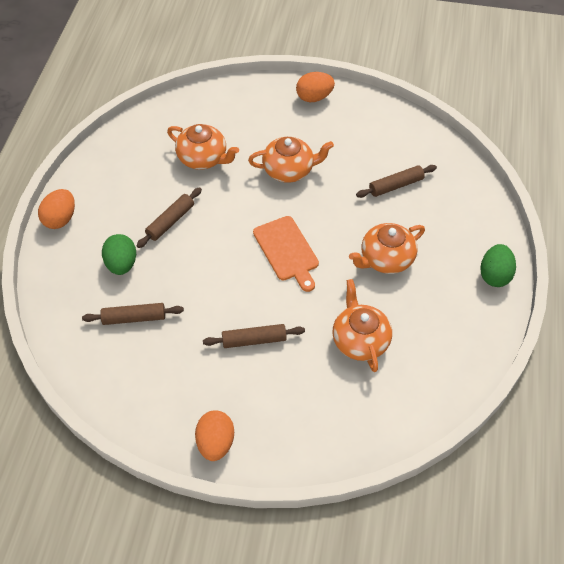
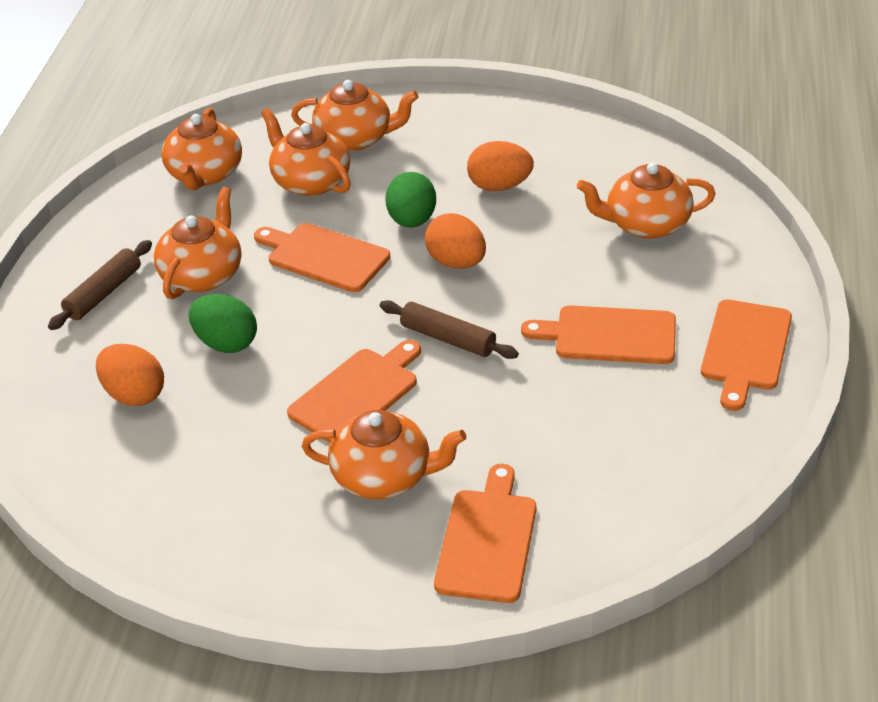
brown rolling pin: [82,303,184,325] [136,187,202,248] [203,324,305,348] [356,165,437,198] = 4 -> [48,240,152,330] [380,300,519,359] = 2
orange cutting board: [253,216,319,292] = 1 -> [254,223,390,292] [287,340,421,443] [434,464,536,603] [521,305,676,364] [701,299,792,411] = 5
orange teapot: [167,124,239,170] [248,137,334,183] [332,279,392,372] [349,223,425,274] = 4 -> [154,187,242,299] [161,108,242,190] [261,108,351,196] [291,80,419,151] [302,410,466,499] [577,163,716,239] = 6

